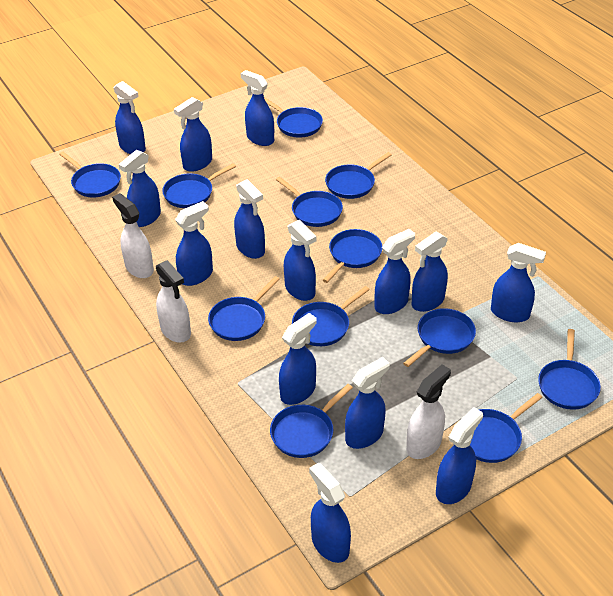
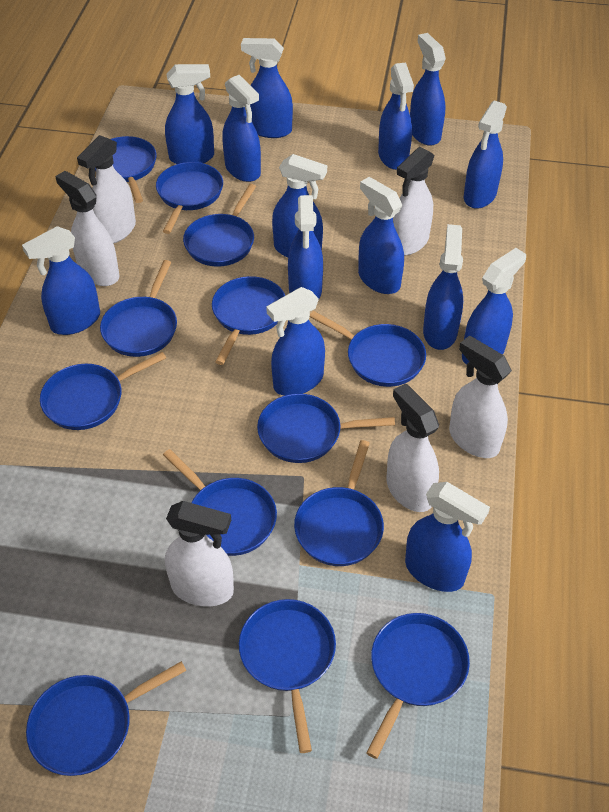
blue pan: [59,151,121,197] [162,163,236,208] [208,276,280,341] [264,97,323,138] [270,384,353,458] [276,177,343,227] [292,286,370,346] [323,229,382,283] [325,152,392,199] [403,308,476,367] [470,393,543,463] [538,329,601,410] = 12 -> [26,661,186,776] [40,352,166,430] [95,136,157,203] [100,260,177,357] [156,162,223,234] [163,449,277,556] [183,184,256,267] [212,276,285,365] [239,599,336,753] [257,394,395,463] [294,440,384,566] [310,311,426,387] [366,613,470,759] = 13
white spray bottle: [112,193,154,278] [156,260,191,343] [406,364,451,459] = 3 -> [55,171,119,286] [77,135,136,244] [165,501,234,607] [387,383,439,512] [393,147,435,256] [449,336,512,458] = 6

